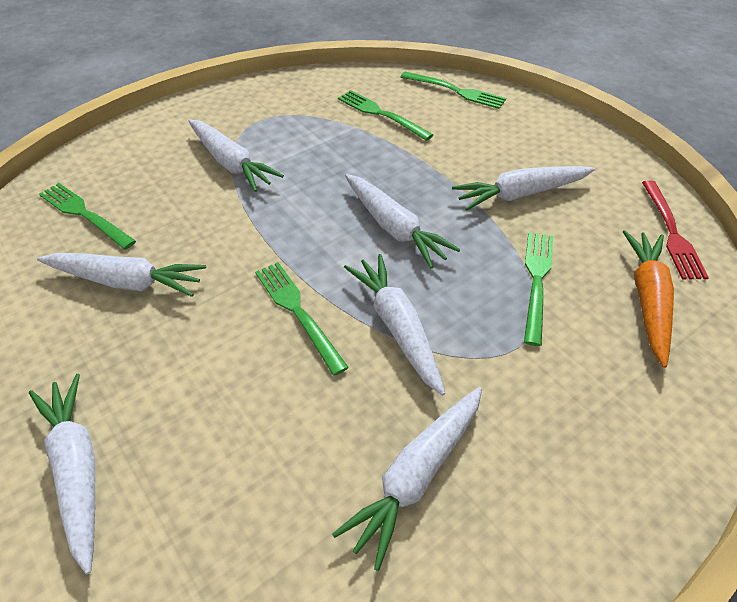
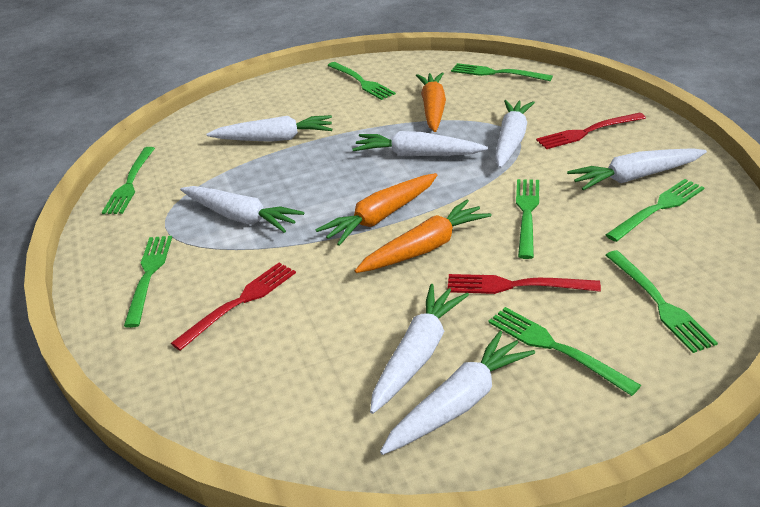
green fork: [39,183,136,250] [255,262,349,376] [338,90,433,141] [400,72,506,109] [524,232,553,346] = 5 -> [102,147,155,214] [124,236,172,328] [327,62,396,100] [451,63,553,81] [488,307,641,396] [516,179,539,259] [605,250,718,353] [606,179,705,242] = 8
orange carrot: [623,230,674,368] = 1 -> [316,173,437,246] [355,199,492,273] [416,72,446,132] = 3
red fork: [642,180,709,279] = 1 -> [171,263,296,351] [447,274,601,294] [536,113,646,149] = 3

